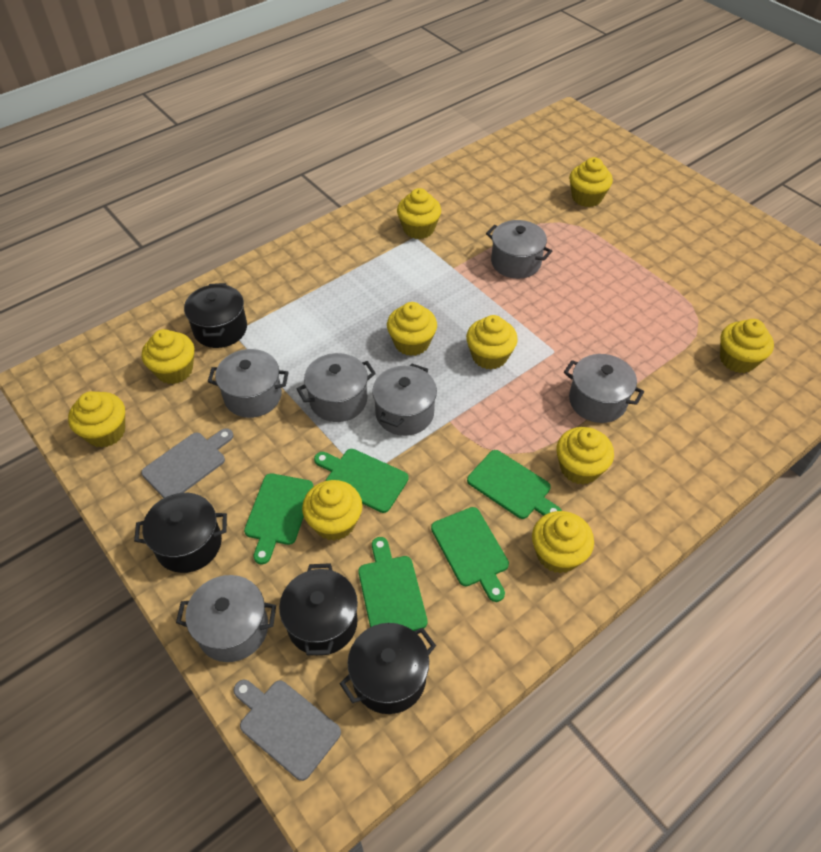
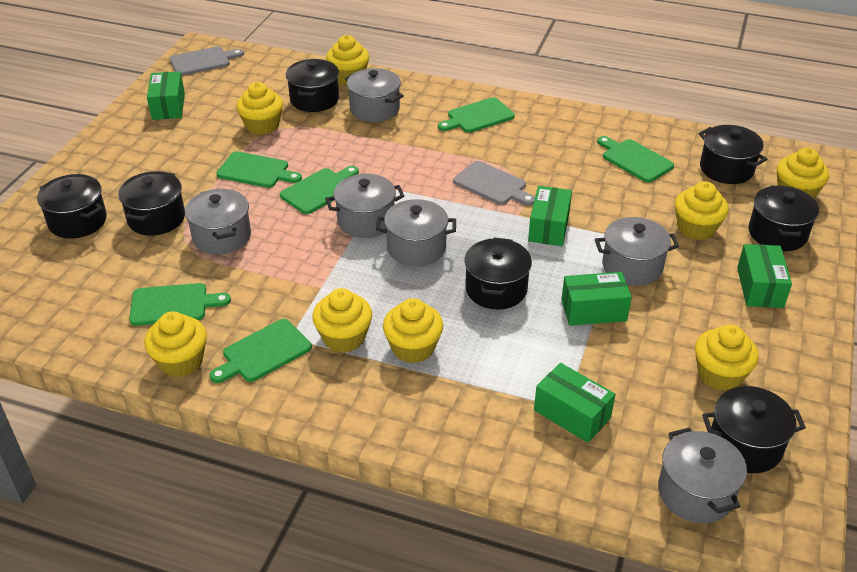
black pot: [134,493,227,573] [184,283,247,348] [279,563,358,656] [340,623,436,714] = 4 -> [37,174,107,238] [118,171,185,236] [286,59,339,112] [464,237,532,309] [699,125,767,184] [702,386,806,473] [749,185,819,251] = 7
green box: none = 0 -> [147,71,185,120] [528,186,572,246] [534,363,616,443] [561,272,632,326] [737,244,792,308] = 5
green cutting board: [244,473,314,564] [314,449,409,513] [358,537,427,631] [431,507,509,602] [467,450,562,519] = 5 -> [129,283,231,326] [209,319,312,383] [216,151,302,188] [280,166,359,214] [438,97,515,133] [597,136,674,182] = 6
yellow cupcake: [68,391,125,448] [142,329,194,384] [302,480,363,541] [387,302,437,356] [397,188,441,239] [466,315,518,369] [532,511,594,574] [557,427,614,485] [569,157,613,207] [720,319,774,373] = 10 -> [144,311,207,377] [236,82,283,135] [312,288,372,353] [326,35,369,85] [383,298,443,363] [675,181,729,240] [695,325,759,391] [777,148,829,198] = 8

